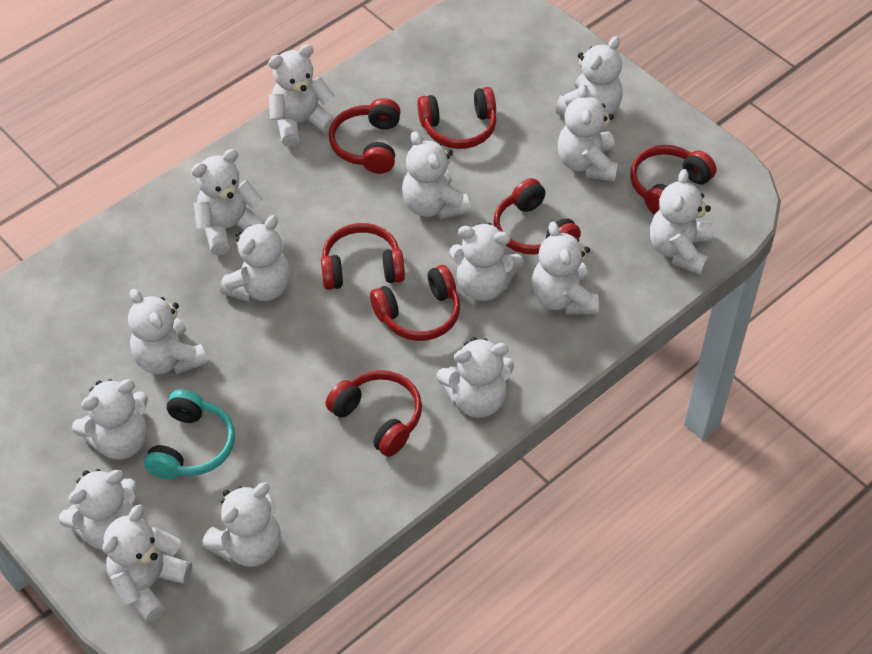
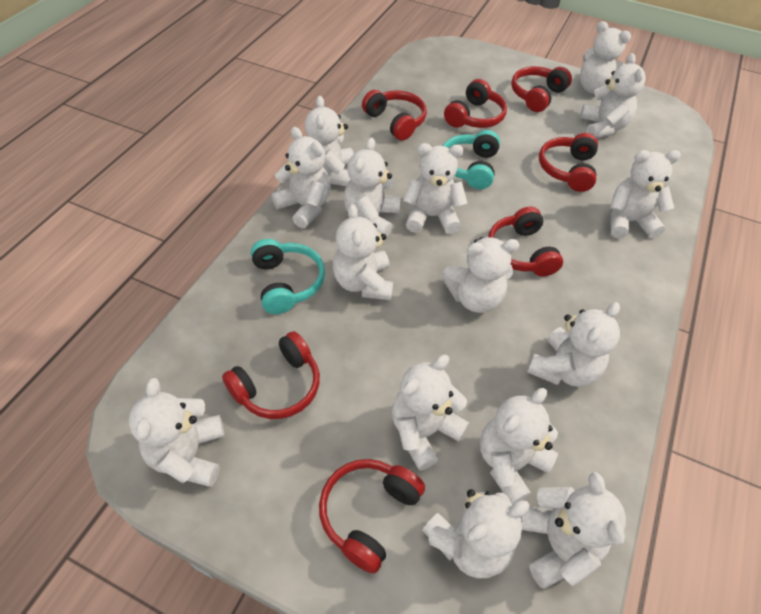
turquoise headphones: [144,389,235,479] = 1 -> [251,239,325,314] [443,130,500,189] = 2

